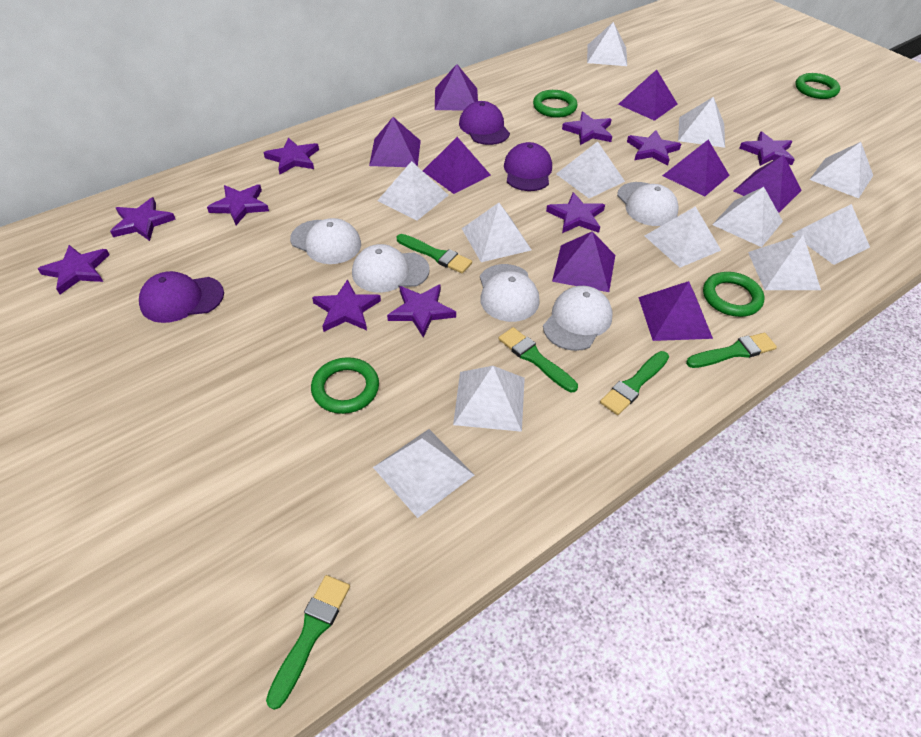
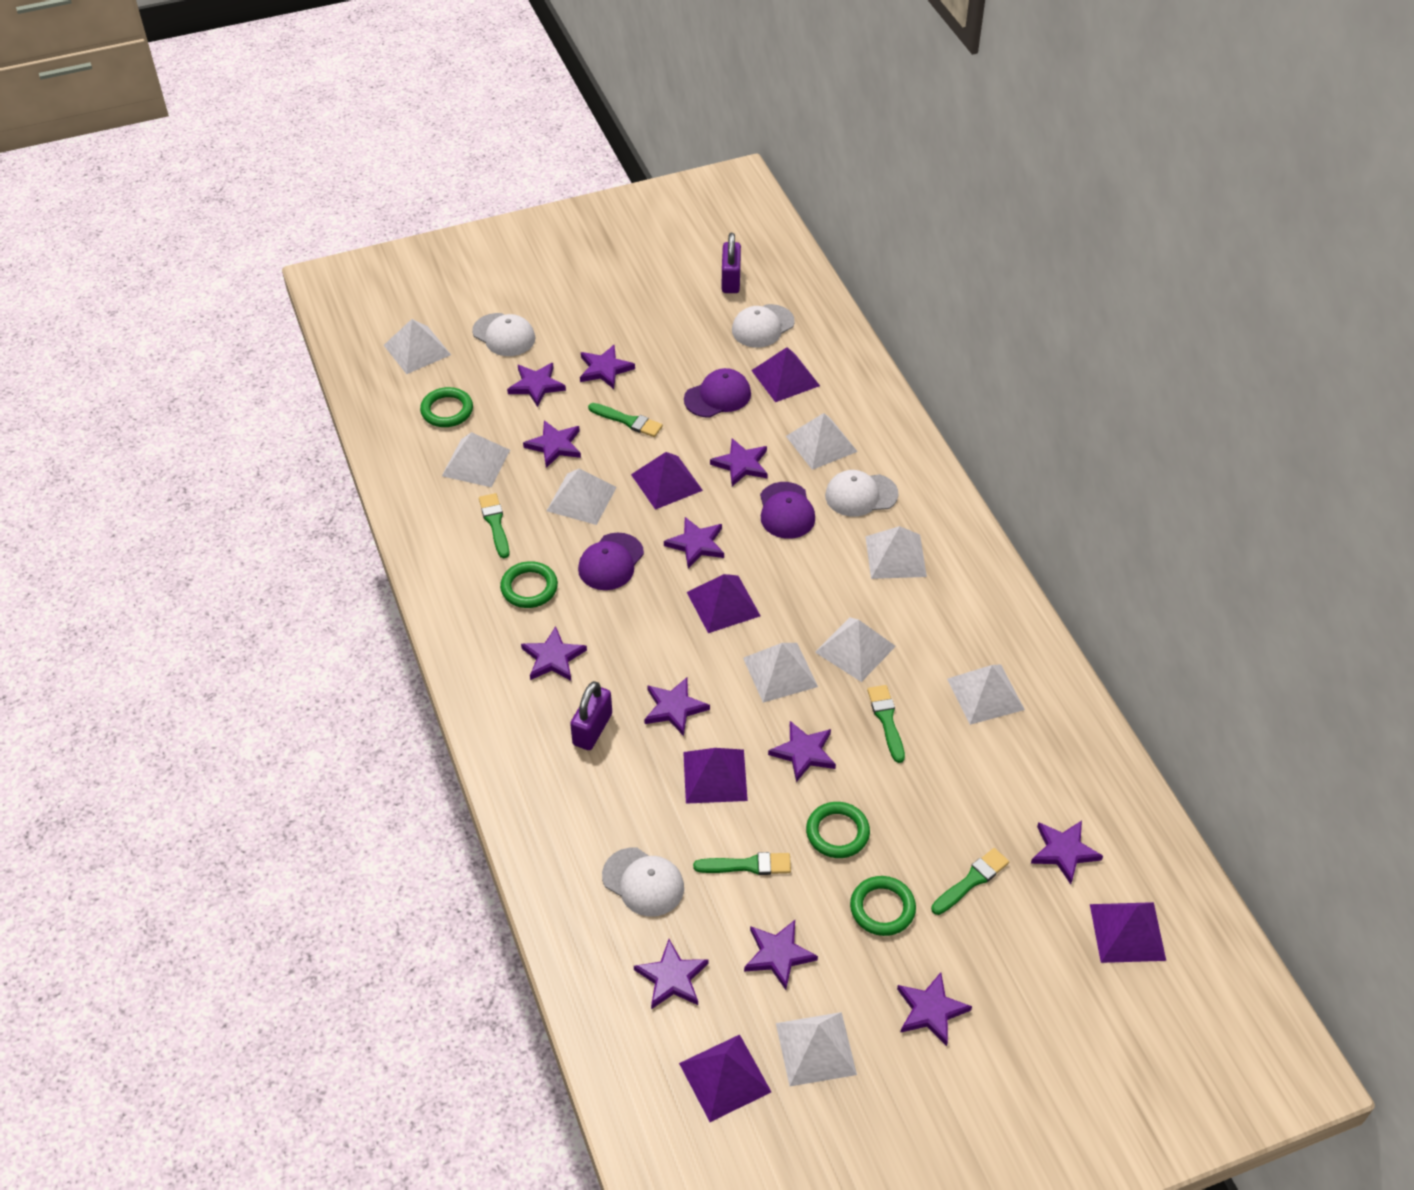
purple padlock: none = 0 -> [570,681,612,750] [722,233,741,293] = 2
purple pyramid: [369,117,421,167] [423,137,491,194] [435,64,478,110] [552,231,615,292] [618,69,678,121] [639,281,713,341] [662,140,730,196] [734,155,802,213] = 8 -> [631,452,703,510] [679,1035,771,1122] [683,748,748,804] [687,574,761,633] [751,347,820,402] [1090,902,1166,963] = 6
purple star: [38,245,110,294] [110,197,176,241] [207,184,269,225] [263,138,319,174] [312,279,381,332] [387,284,456,337] [546,192,605,233] [562,112,612,145] [627,130,681,165] [739,131,795,166] = 10 -> [507,363,566,407] [521,626,587,681] [523,420,581,468] [580,345,635,389] [634,939,708,1009] [644,677,710,736] [664,517,724,569] [710,438,768,486] [744,920,818,990] [768,721,836,782] [897,972,972,1046] [1031,821,1103,884] = 12
white cap: [290,218,361,264] [352,244,430,293] [480,264,540,322] [543,286,613,351] [617,182,679,226] = 5 -> [472,313,535,356] [602,848,684,917] [732,304,795,348] [825,470,899,517] = 4
white pyramid: [373,429,474,518] [377,161,449,220] [453,366,525,432] [462,203,531,262] [556,141,625,198] [587,22,627,66] [645,206,721,268] [678,97,725,148] [712,187,783,247] [748,234,821,290] [792,204,870,265] [809,142,873,198] = 12 -> [384,319,451,374] [442,432,510,487] [547,468,617,525] [743,643,818,703] [776,1012,857,1086] [786,413,858,470] [815,617,896,682] [865,526,927,579] [947,665,1025,725] = 9

